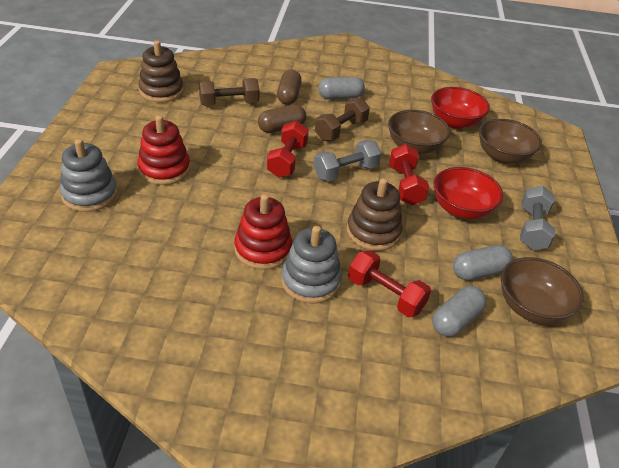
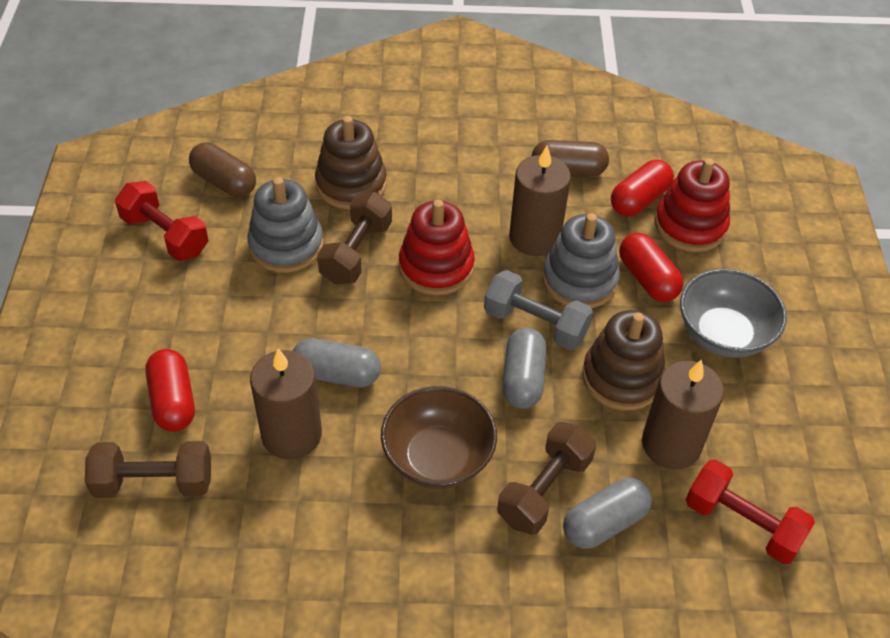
brown bowl: [388,110,450,155] [479,119,542,164] [501,257,584,324] = 3 -> [381,386,497,489] = 1
brown candle: none = 0 -> [250,348,322,460] [509,145,571,256] [642,359,724,469] = 3
brown dumbbell: [199,78,260,106] [315,97,370,141] = 2 -> [85,441,211,498] [317,192,392,285] [497,422,596,535] = 3
grey bowl: none = 0 -> [680,269,787,358] = 1
grey dumbbell: [314,140,381,181] [520,186,555,250] = 2 -> [484,270,593,350] = 1
red bowl: [431,87,490,129] [433,167,503,219] = 2 -> none = 0
red capsule: none = 0 -> [145,349,195,432] [611,160,674,216] [619,233,683,302] = 3
red dumbbell: [267,121,309,178] [348,250,431,317] [389,144,429,205] = 3 -> [115,181,209,261] [686,460,815,564] = 2

